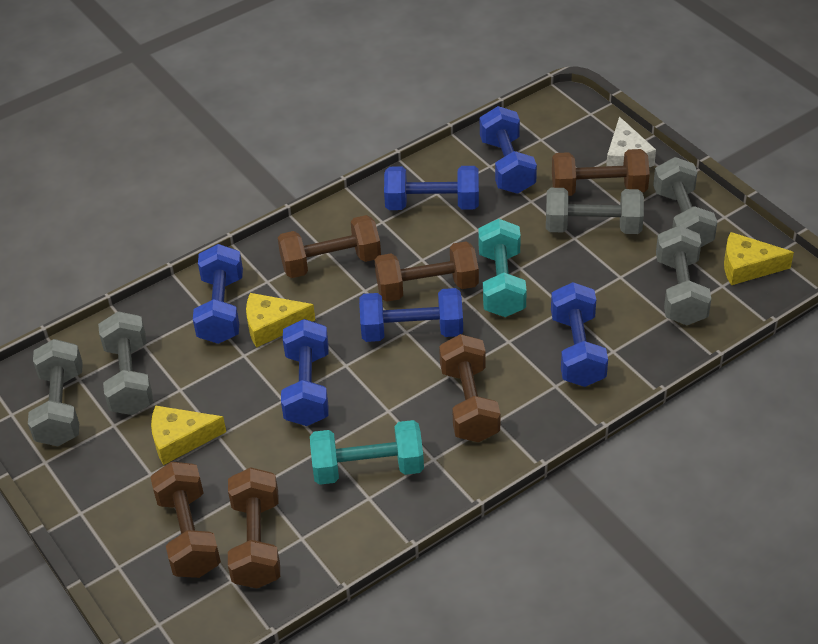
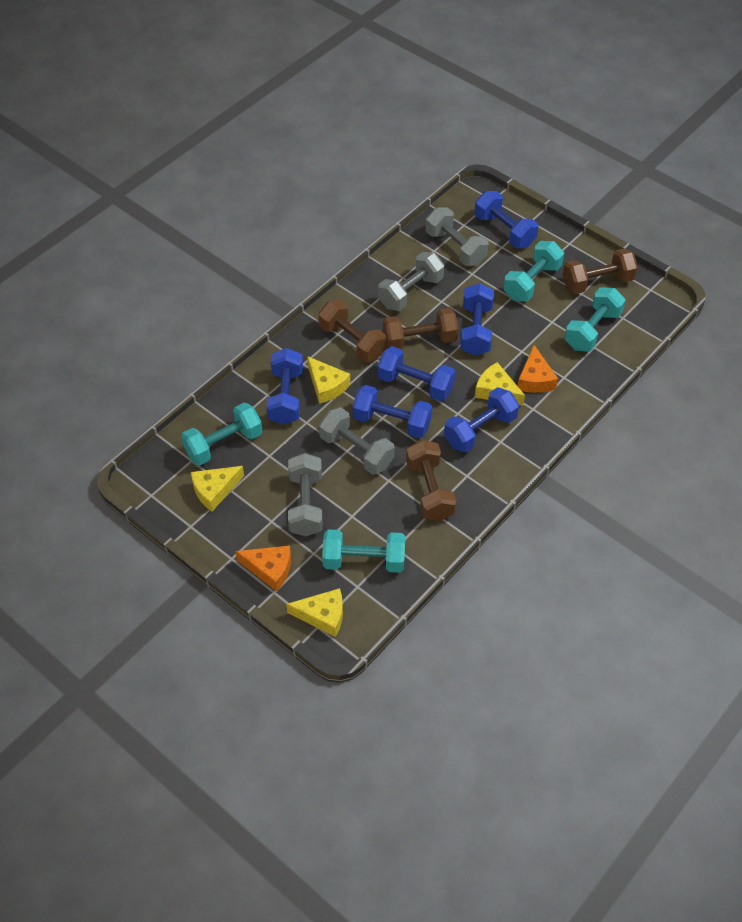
brown dumbbell: [151,462,221,578] [228,467,280,588] [278,215,381,278] [375,241,479,302] [439,334,500,442] [552,149,650,196] = 6 -> [318,300,386,362] [383,308,458,349] [406,440,457,521] [563,249,638,294] = 4
grey dumbbell: [28,339,83,446] [98,311,153,415] [546,188,644,234] [653,157,717,247] [656,225,711,325] = 5 -> [288,453,323,536] [319,407,395,475] [378,252,444,311] [425,207,489,266] = 4
orange cheese: none = 0 -> [236,545,291,591] [518,345,558,393] = 2
turquoise dumbbell: [310,420,424,485] [478,219,527,317] = 2 -> [181,403,262,465] [322,529,405,573] [503,241,564,302] [564,287,626,352] = 4
white cheese: [606,117,656,167] = 1 -> none = 0
yellow cheese: [151,405,226,465] [246,293,315,348] [724,232,794,285] = 3 -> [191,466,244,511] [286,588,343,637] [307,356,350,404] [475,362,525,406] = 4

